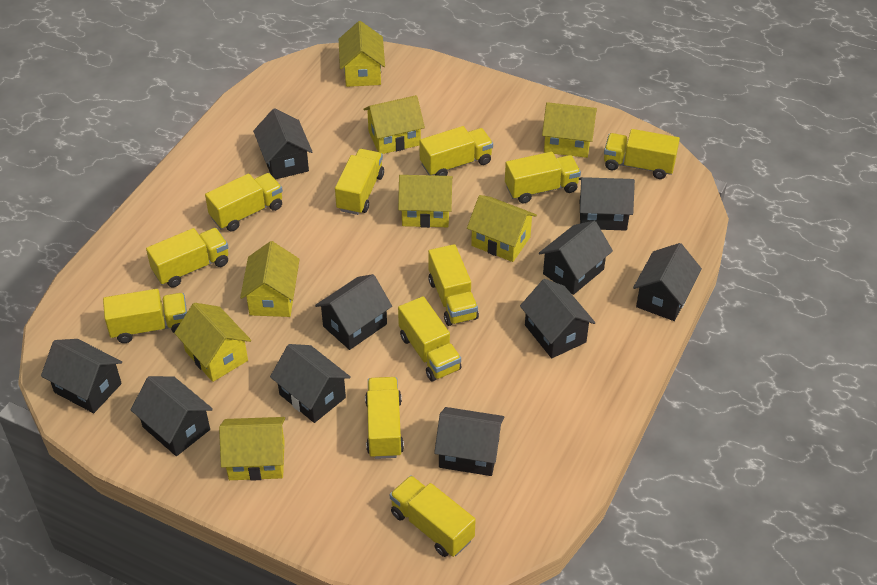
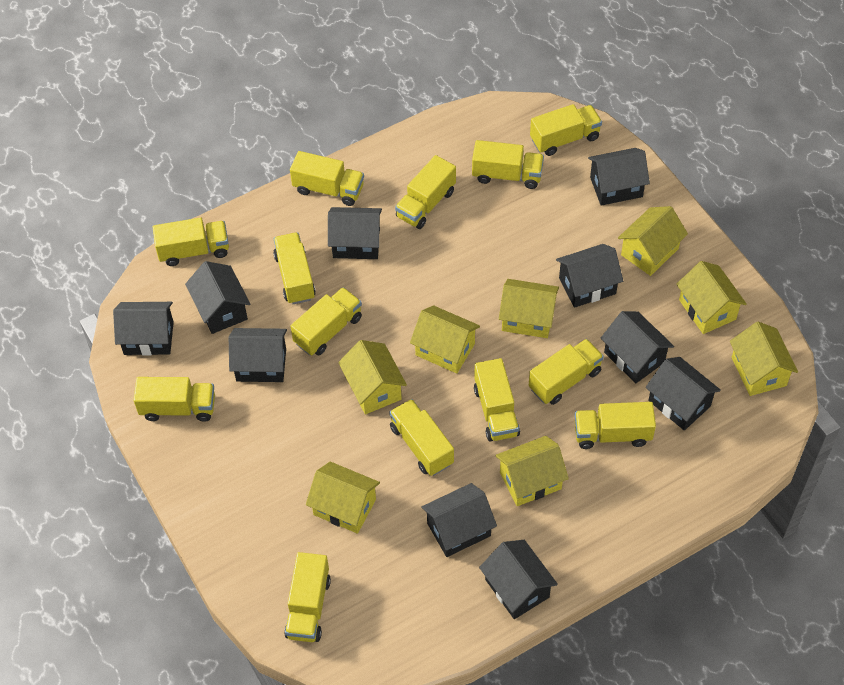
yellow truck: [103,289,187,343] [146,228,229,287] [205,173,283,231] [335,149,384,215] [365,377,404,459] [390,475,476,557] [398,296,461,381] [419,126,493,176] [428,244,479,326] [505,152,581,203] [604,129,680,179] = 11 -> [134,377,215,422] [153,217,229,266] [273,232,316,304] [284,552,331,642] [290,151,364,206] [290,287,362,356] [389,399,454,476] [395,155,456,229] [472,140,544,189] [474,358,520,442] [529,339,604,405] [530,104,602,156] [575,402,656,449] = 13

